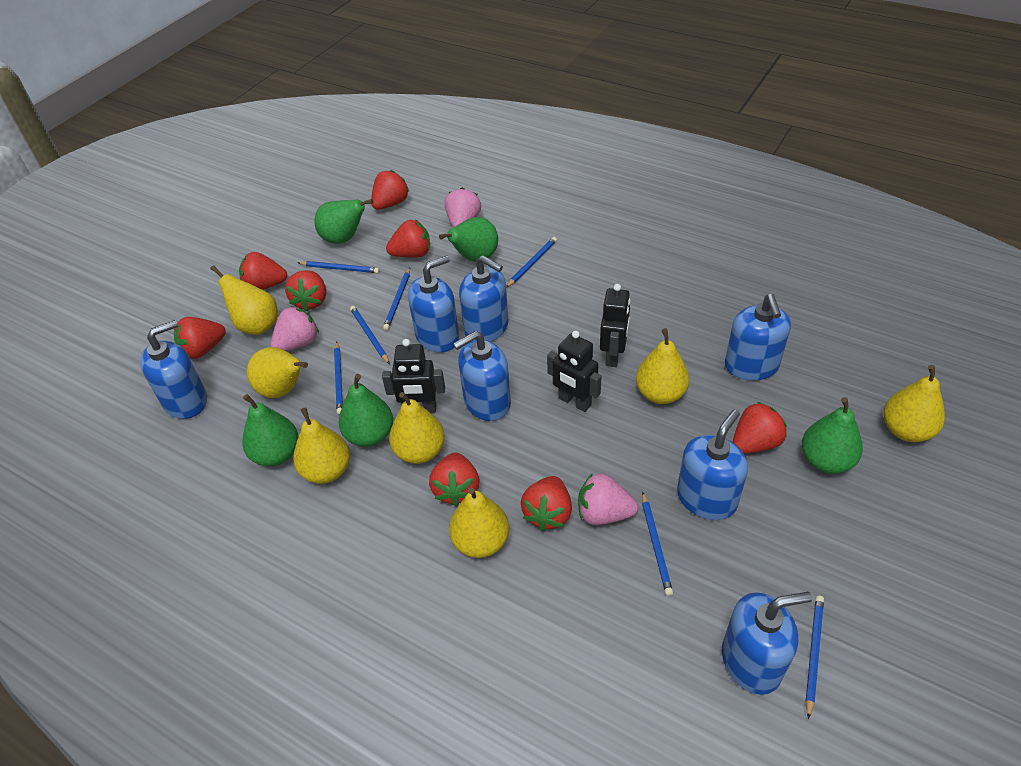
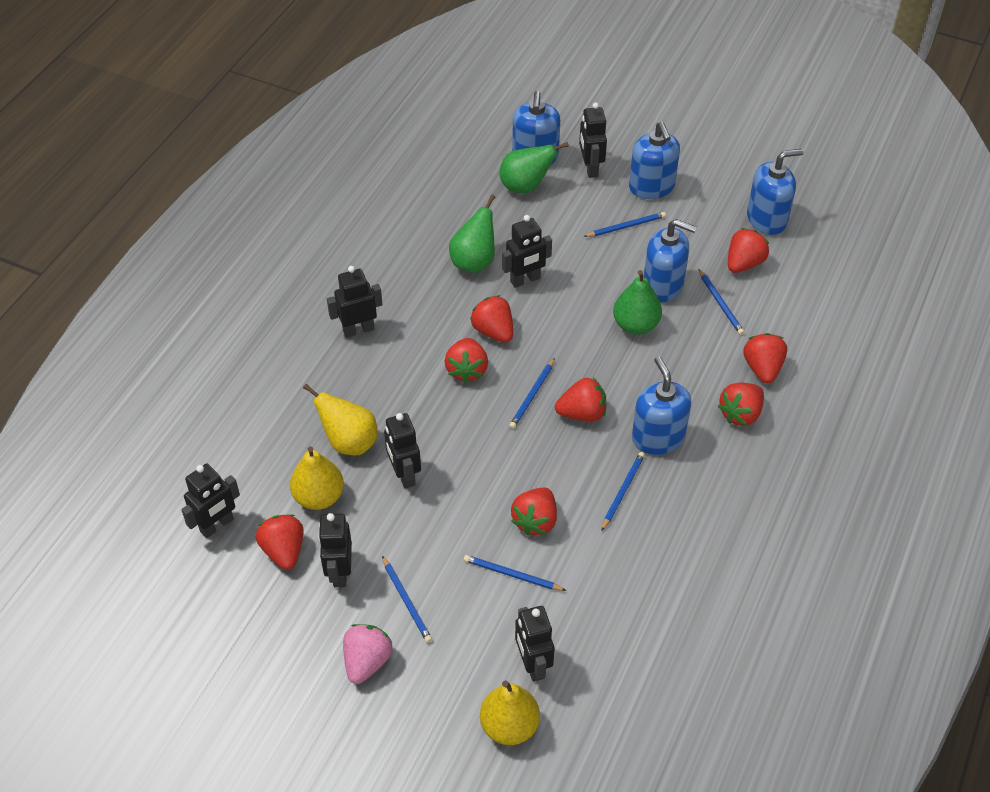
black robot: [382,339,445,413] [547,331,602,412] [600,284,630,367] = 3 -> [181,464,240,538] [318,513,352,587] [327,266,382,338] [384,413,421,489] [502,215,552,288] [515,606,555,682] [579,102,607,178] = 7
blue pencil: [298,261,379,273] [334,342,343,415] [350,306,390,364] [383,267,410,330] [506,237,557,288] [642,492,673,596] [806,596,824,719] = 7 -> [382,556,432,643] [464,555,566,591] [509,358,555,429] [584,212,666,237] [602,452,645,530] [699,269,744,335] = 6
blue soap dispenser: [140,320,207,419] [408,256,459,353] [453,331,511,421] [459,255,509,342] [677,410,748,520] [722,592,812,695] [725,294,791,381] = 7 -> [512,91,560,164] [629,122,680,199] [632,357,691,455] [644,219,697,302] [747,149,803,235] = 5
green pear: [242,394,299,467] [315,199,373,244] [339,374,393,447] [439,217,498,262] [802,397,863,474] = 5 -> [449,194,495,273] [499,142,569,193] [613,270,662,335] = 3
pink strawberry: [271,306,319,351] [445,188,481,228] [578,473,638,525] = 3 -> [343,624,392,684] = 1
yellow pear: [210,265,278,335] [247,347,308,398] [293,408,350,484] [389,392,445,464] [449,487,509,558] [636,328,690,404] [883,365,945,442] = 7 -> [290,446,344,510] [303,384,378,455] [480,680,540,745] = 3

